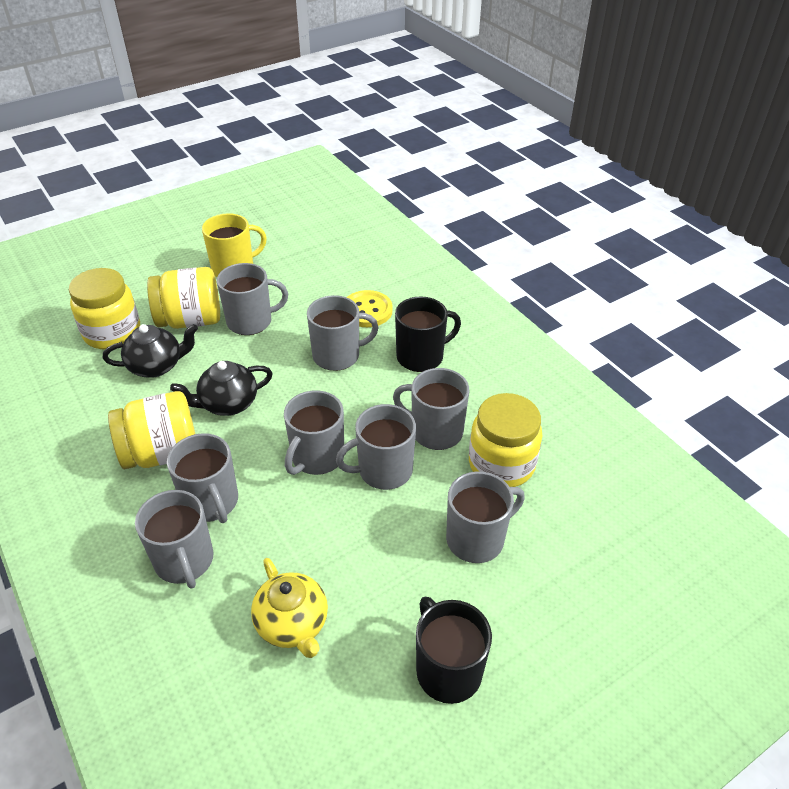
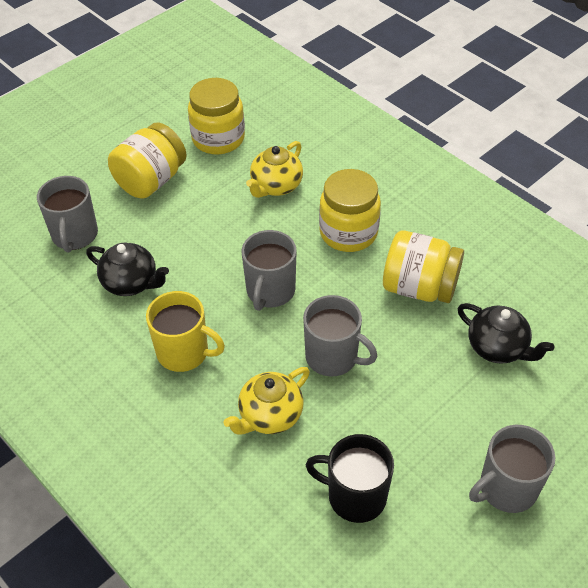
black mug: [395,296,461,372] [416,597,492,704] = 2 -> [306,434,394,523] = 1
grey mug: [135,490,214,589] [167,433,238,523] [217,263,288,335] [284,390,344,475] [307,295,379,371] [336,404,416,490] [393,368,469,450] [446,471,525,563] = 8 -> [37,176,98,253] [242,230,297,311] [303,295,377,377] [469,425,555,513] = 4
yellow button: [347,290,393,327] = 1 -> none = 0
yellow teapot: [251,558,328,658] = 1 -> [223,367,310,434] [246,141,303,198] = 2

